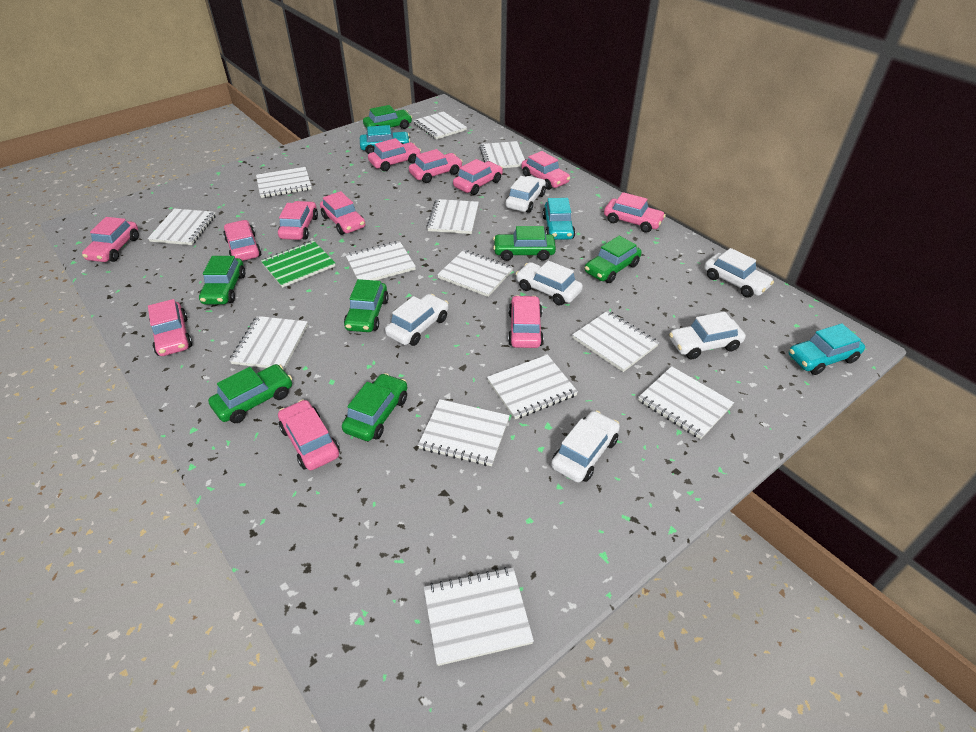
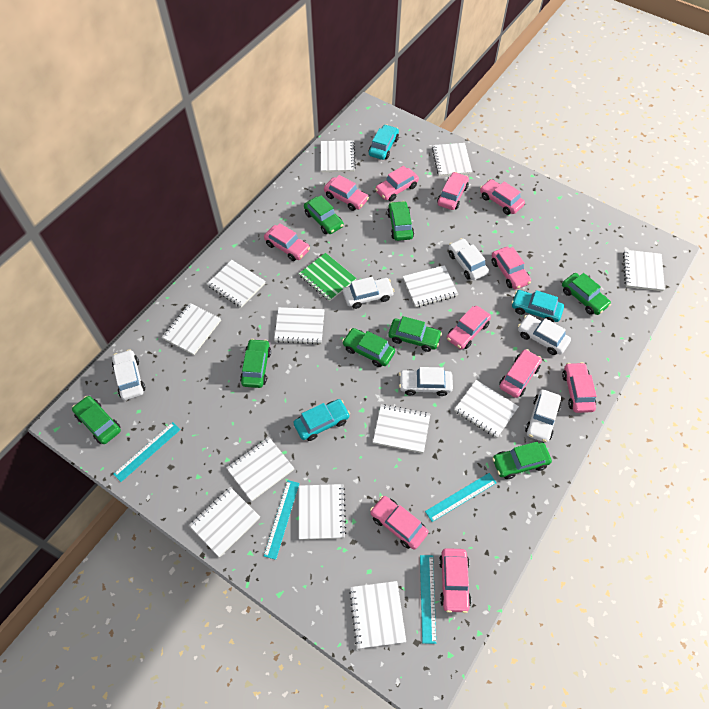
green car: [199,256,245,304] [208,364,292,423] [342,373,407,441] [344,279,389,332] [363,105,412,129] [493,226,556,261] [585,236,642,283] = 7 -> [72,396,121,444] [240,339,271,388] [304,196,344,234] [342,328,395,367] [387,201,414,241] [388,316,442,352] [492,442,552,479] [562,273,611,315] = 8
pink car: [82,217,139,262] [148,299,193,356] [223,220,262,261] [278,201,318,240] [278,400,340,470] [320,191,365,235] [368,138,421,171] [409,149,463,183] [453,159,503,195] [508,295,544,348] [521,151,570,190] [604,192,666,233] = 12 -> [264,223,310,261] [324,175,369,211] [370,496,428,549] [375,166,419,201] [437,172,469,210] [439,548,471,613] [447,306,491,350] [480,179,525,215] [492,247,531,289] [499,349,542,398] [562,362,597,413] = 11
turquoise ruler: none = 0 -> [113,422,181,482] [264,480,299,560] [420,555,436,644] [425,473,496,522] = 4

